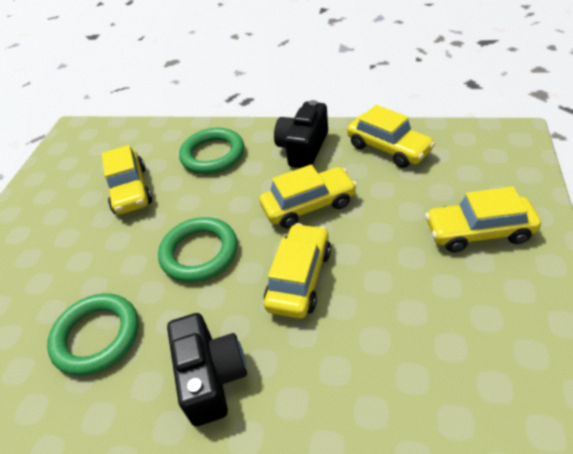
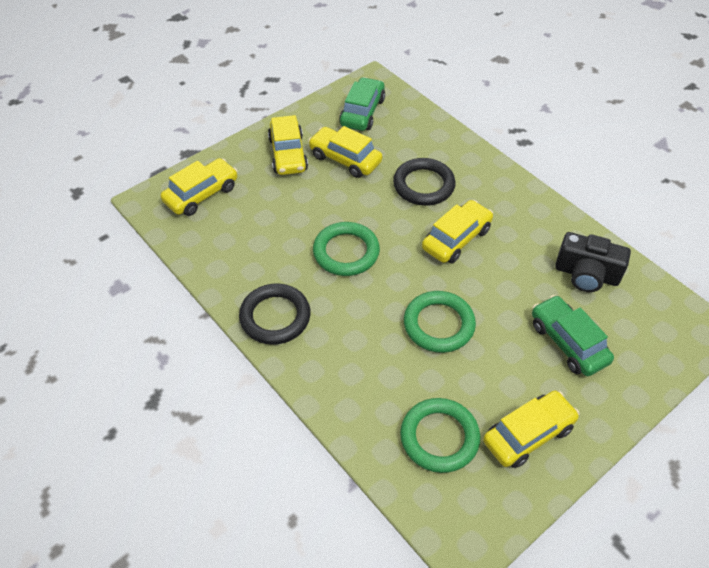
black camera: [167,313,247,426] [274,100,328,168] = 2 -> [555,232,631,292] = 1
black ring: none = 0 -> [239,283,310,345] [393,158,456,206] = 2
green car: none = 0 -> [339,77,385,131] [532,295,614,376] = 2

